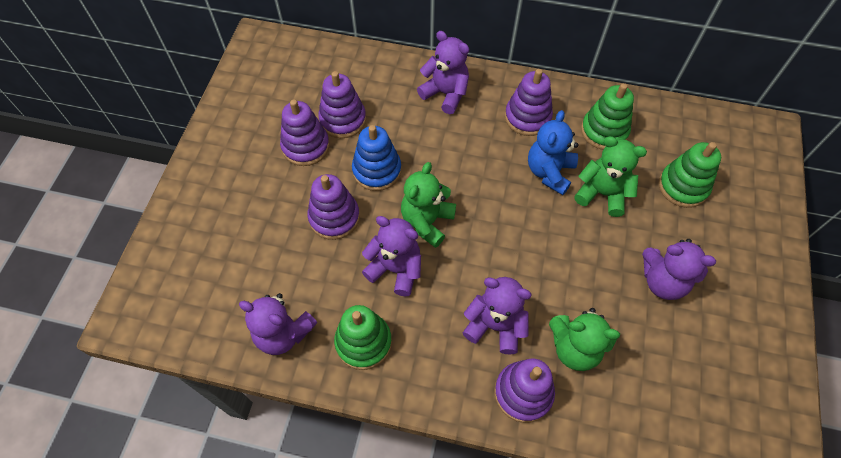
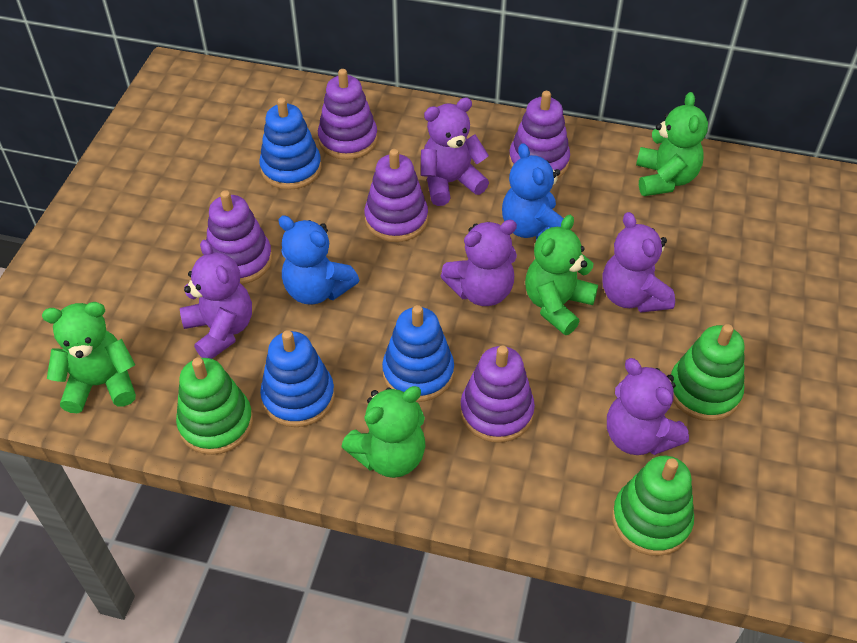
blue stacking toy: [352,125,401,191] = 1 -> [259,98,322,190] [260,330,335,427] [382,305,454,402] = 3
blue teddy bear: [528,110,578,195] = 1 -> [278,215,359,305] [502,143,564,240] = 2
green teddy bear: [401,162,456,248] [549,308,620,371] [574,136,647,217] = 3 -> [42,302,136,413] [341,386,425,478] [525,215,598,335] [636,92,708,196] = 4

